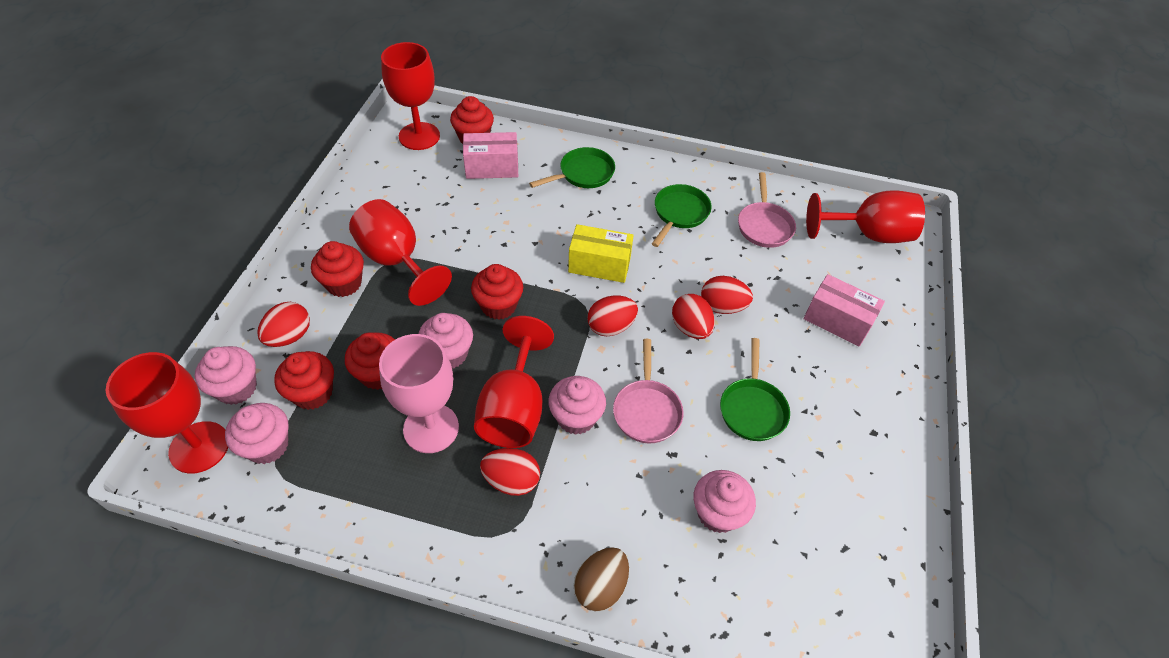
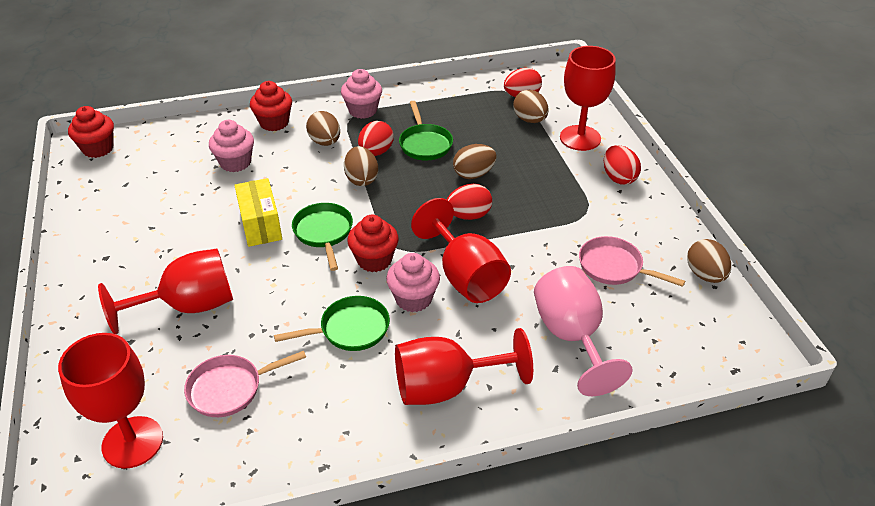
brown egg: [574,547,629,612] = 1 -> [306,111,340,146] [344,146,378,186] [453,144,497,179] [513,90,549,123] [687,239,731,283] = 5
pink box: [463,132,518,179] [803,274,885,347] = 2 -> none = 0
pink cupcake: [195,346,257,405] [225,403,289,464] [419,313,473,369] [548,376,606,435] [693,470,756,533] = 5 -> [209,120,254,172] [341,69,382,119] [386,253,440,312] = 3
red cupcake: [274,351,334,410] [311,241,364,297] [345,332,395,390] [450,96,494,144] [471,264,523,320] = 5 -> [68,106,114,158] [250,81,292,131] [347,215,399,272] = 3
red egg: [257,302,310,347] [480,448,540,496] [587,296,638,336] [672,294,715,339] [701,276,753,314] = 5 -> [358,121,393,156] [447,184,492,220] [504,68,542,97] [604,145,641,185] = 4

